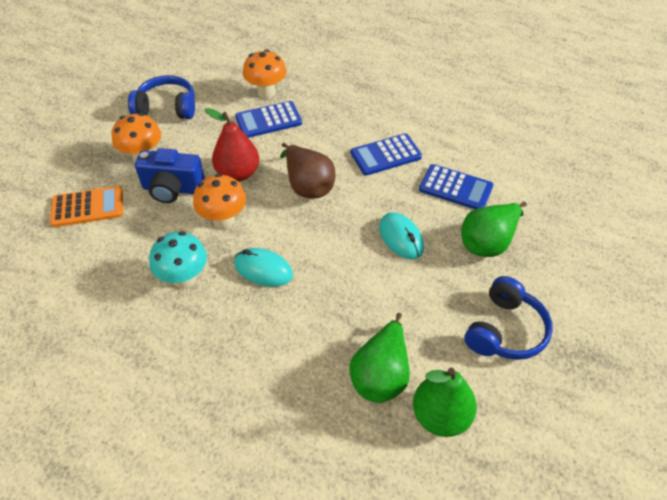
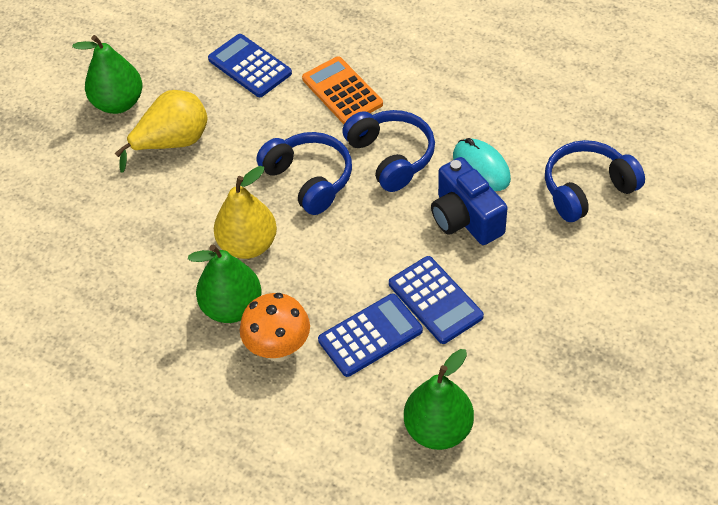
blue headphones: [128,75,195,119] [464,276,553,360] = 2 -> [257,132,352,215] [342,110,435,192] [545,140,645,222] = 3
brown pear: [280,143,335,199] = 1 -> none = 0
orange mushroom: [111,113,161,162] [193,173,246,229] [243,49,287,99] = 3 -> [240,293,310,362] = 1
red pear: [205,108,259,182] = 1 -> none = 0
turquoise mouse: [234,248,293,287] [379,212,424,259] = 2 -> [453,138,511,191] = 1
turquoise mushroom: [149,231,207,288] = 1 -> none = 0
yellow pear: none = 0 -> [115,90,208,173] [214,166,277,259] = 2

